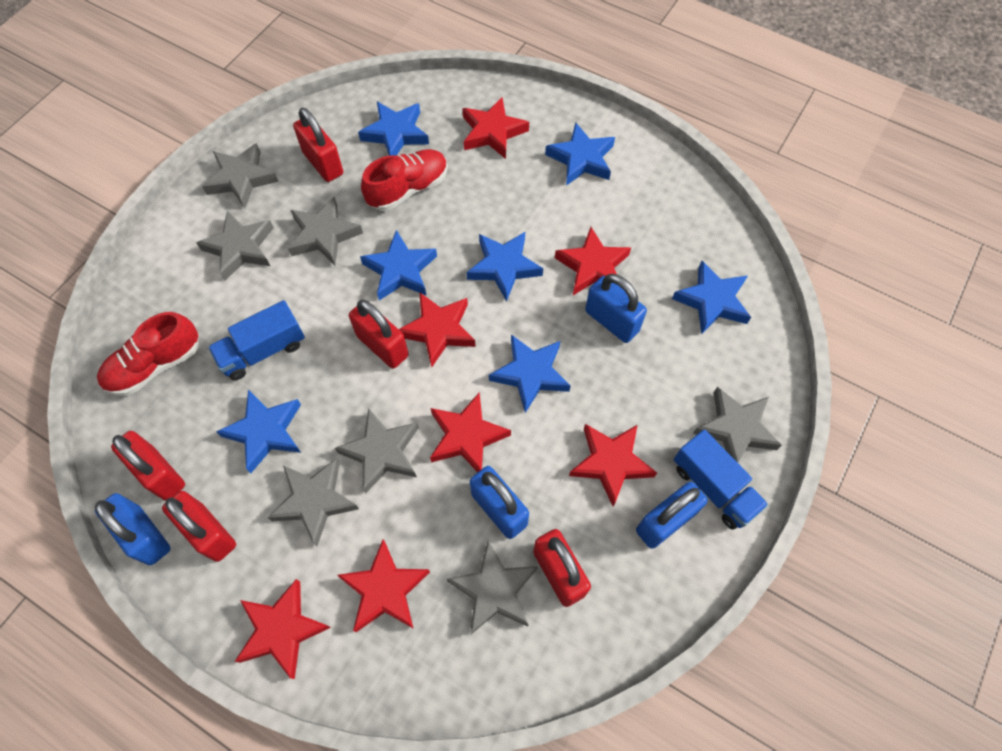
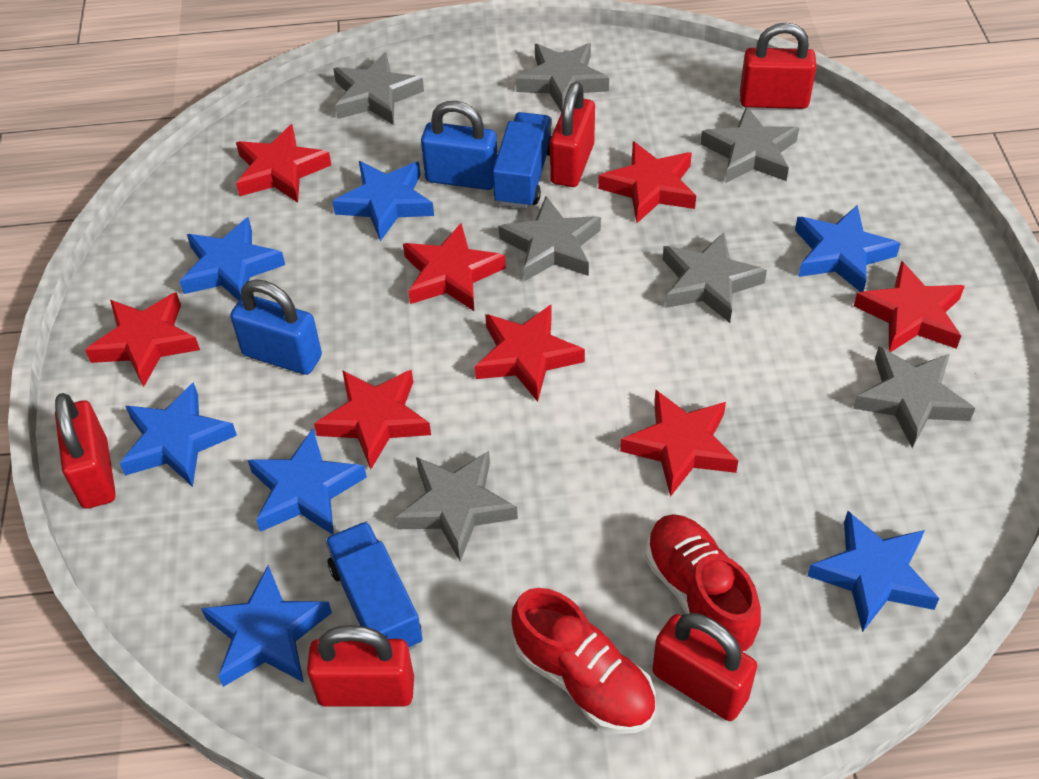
blue padlock: [95,493,171,565] [470,466,529,539] [585,274,647,343] [636,482,708,549] = 4 -> [230,279,322,375] [421,101,497,190] = 2
red star: [235,579,331,679] [337,540,430,632] [399,292,476,367] [430,393,511,473] [462,97,529,159] [555,227,631,295] [569,424,657,506] = 7 -> [85,292,200,387] [236,124,331,203] [314,370,431,469] [403,223,506,311] [475,305,585,402] [598,141,696,223] [620,390,739,497] [854,261,965,352] = 8

